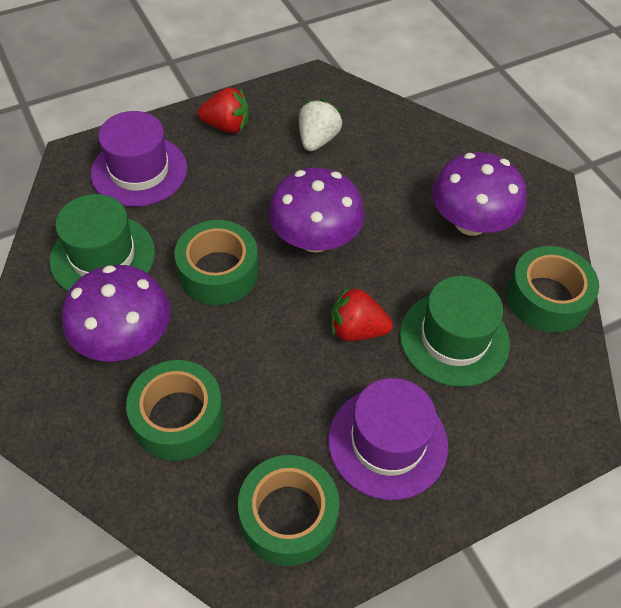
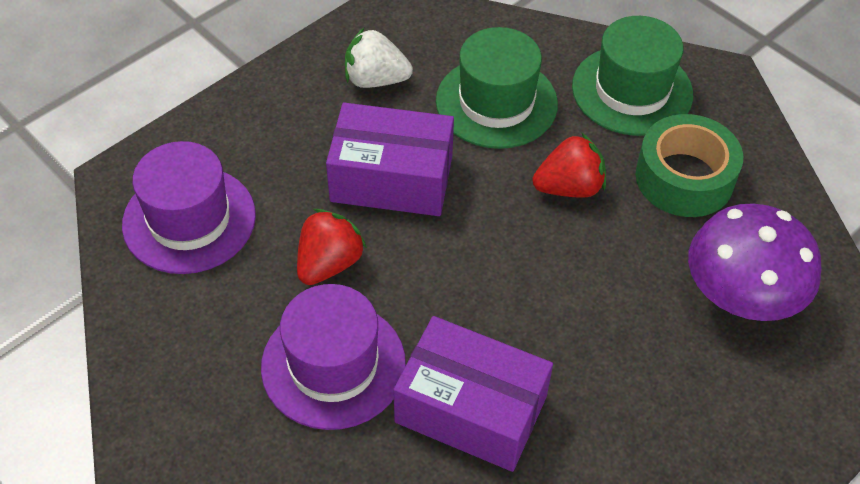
green tape: [126,360,224,461] [174,220,259,305] [238,455,339,566] [507,246,599,333] = 4 -> [636,114,743,217] = 1
purple box: none = 0 -> [326,103,454,216] [393,316,553,472] = 2
purple mushroom: [62,265,171,362] [268,168,365,253] [432,152,526,236] = 3 -> [688,203,822,321] = 1

